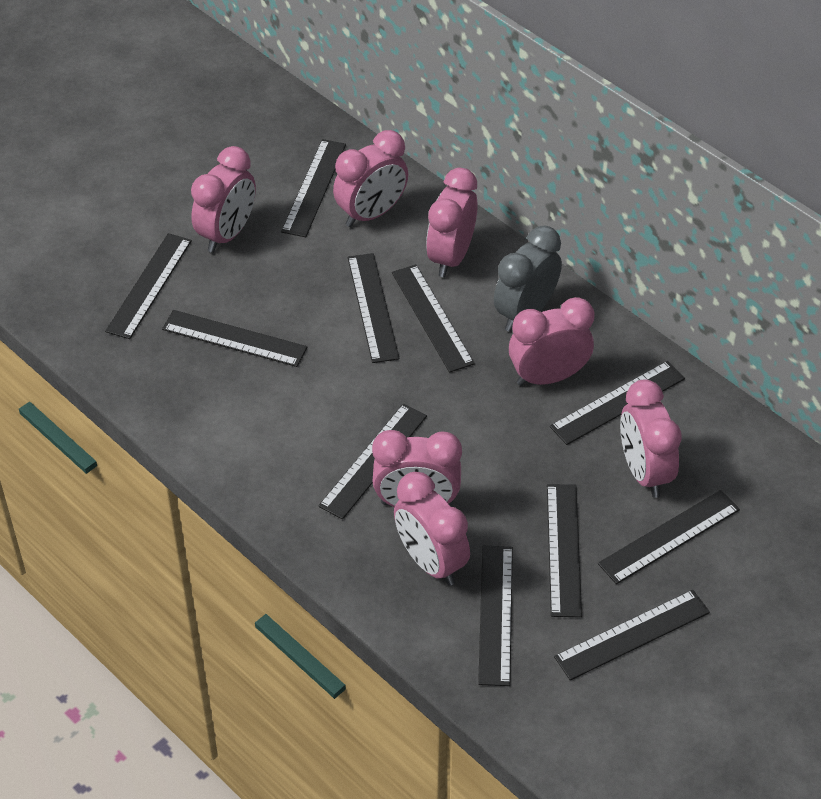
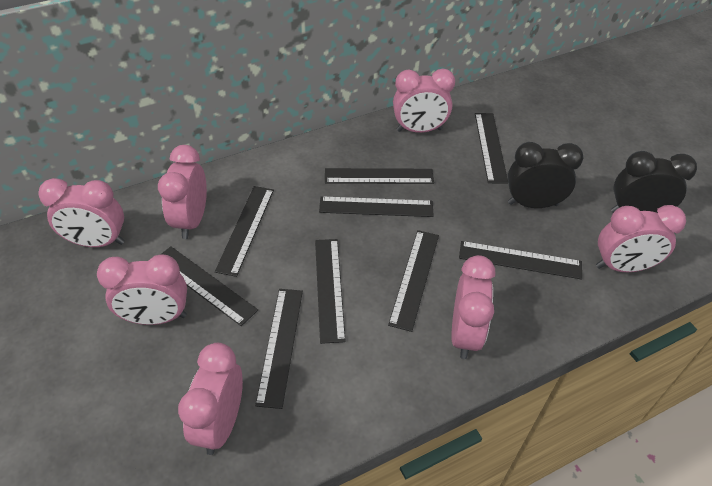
black clock: none = 0 -> [508,142,583,208] [611,151,697,213] = 2
black ruler: [105,233,192,339] [162,310,307,367] [281,139,346,237] [318,403,427,519] [348,253,400,363] [392,264,475,373] [478,546,513,686] [547,484,582,617] [550,361,685,445] [554,590,710,680] [598,490,740,584] = 11 -> [160,247,258,326] [215,186,274,277] [255,289,303,409] [315,239,346,344] [319,196,434,217] [325,168,434,184] [388,230,439,332] [459,241,582,279] [475,113,508,184] = 9
grey clock: [494,226,562,332] = 1 -> none = 0

